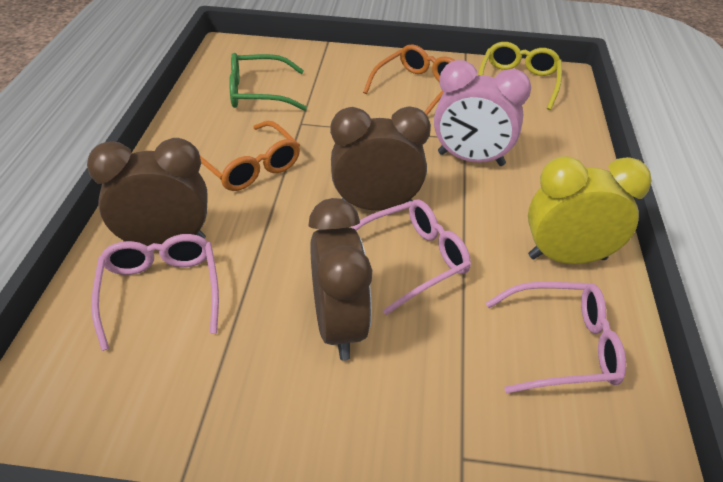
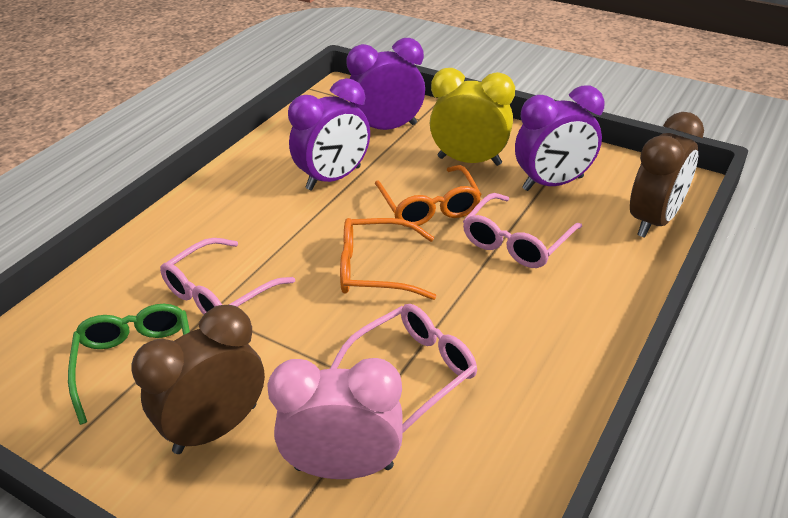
brown clock: [87,138,208,246] [308,198,372,360] [330,106,431,210] = 3 -> [131,305,265,454] [630,112,704,238] = 2
purple clock: none = 0 -> [288,78,370,190] [346,38,425,130] [515,85,604,191] = 3
yellow glasses: [478,42,562,110] = 1 -> none = 0

